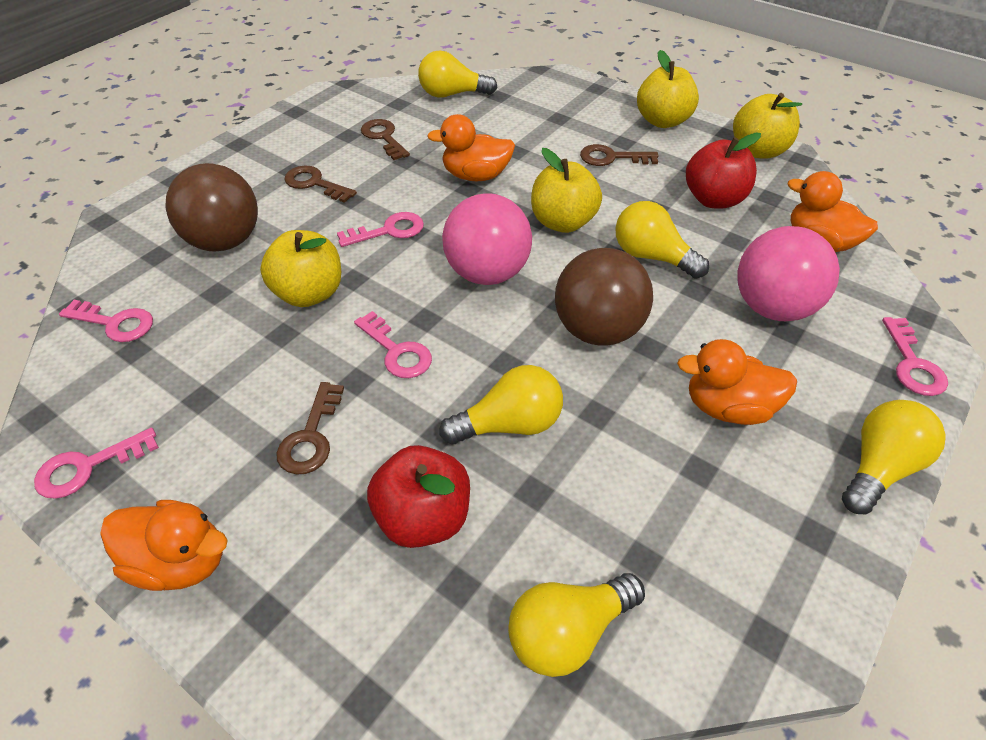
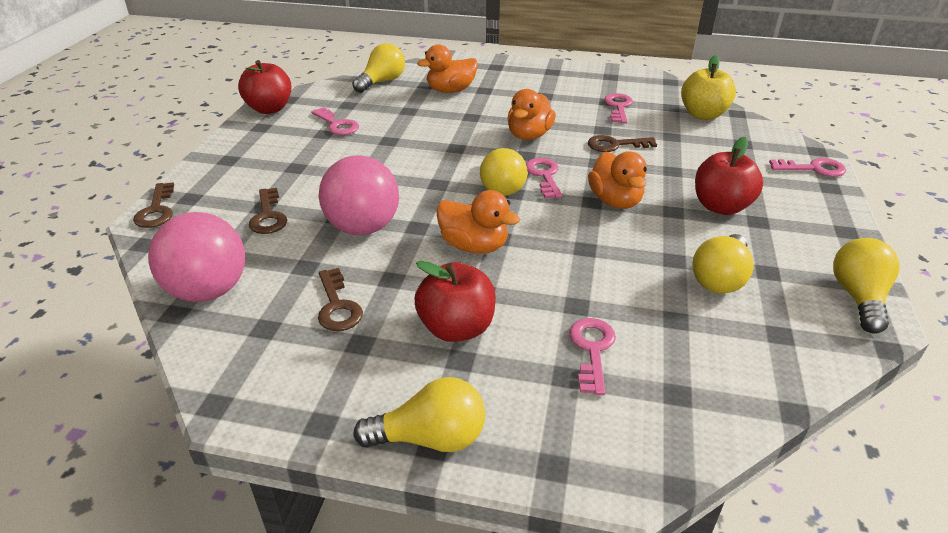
brown ball: [166,163,258,252] [555,248,653,346] = 2 -> none = 0
red apple: [367,445,470,548] [686,132,761,208] = 2 -> [238,60,291,114] [415,261,496,342] [695,137,763,215] = 3
yellow apple: [260,230,341,307] [531,148,602,233] [637,50,699,128] [733,93,802,158] = 4 -> [681,55,736,120] = 1

